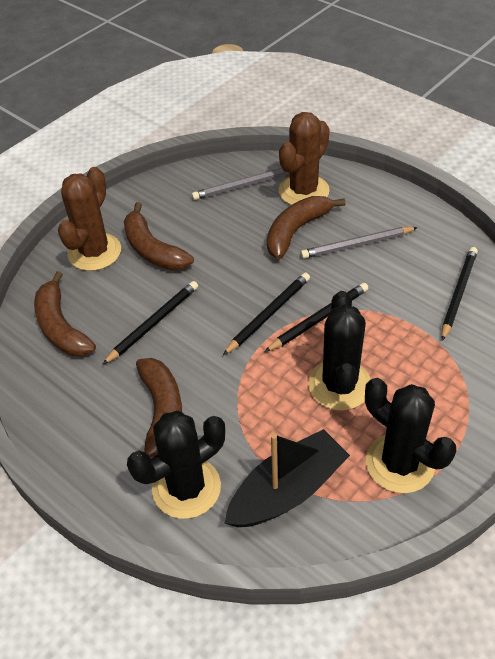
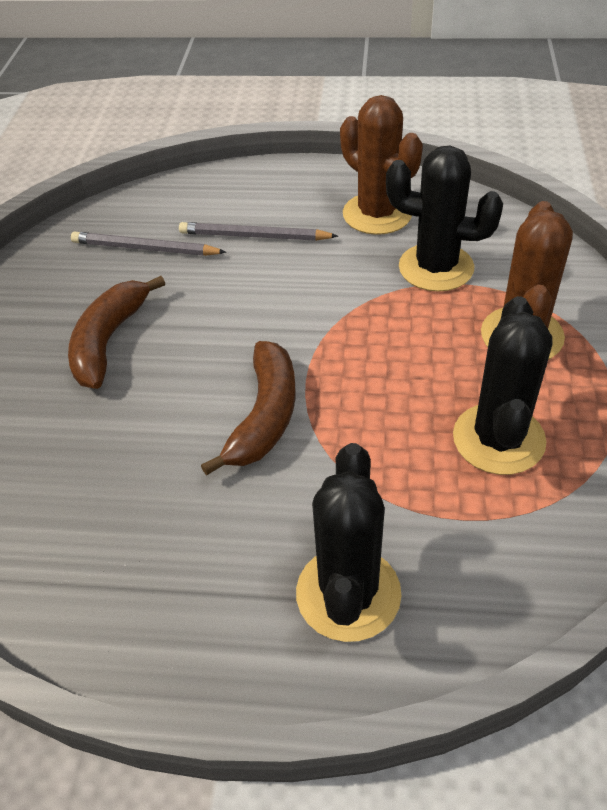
black boat: [225,429,350,527] = 1 -> none = 0
black pencil: [102,281,198,365] [223,272,310,355] [264,283,368,352] [441,247,478,341] = 4 -> none = 0
brown banana: [34,271,96,356] [124,202,194,270] [136,358,182,458] [267,196,346,259] = 4 -> [68,276,165,389] [201,341,296,476] = 2

